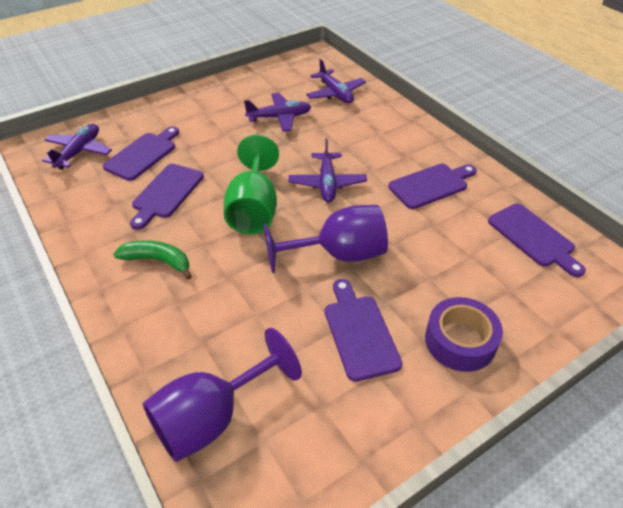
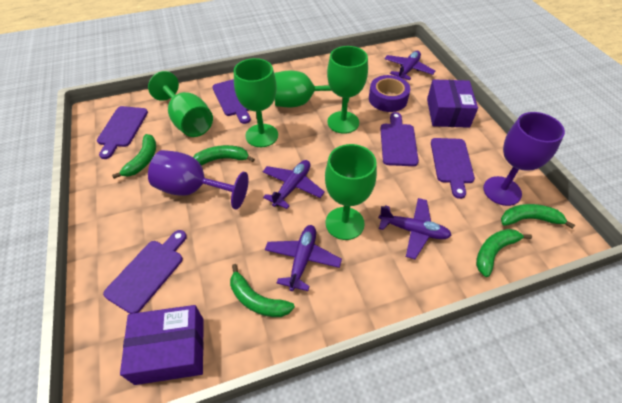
green banana: [113,240,192,279] = 1 -> [112,134,156,179] [193,145,255,166] [230,264,295,317] [476,229,532,277] [501,204,575,229] = 5
green goblet: [224,135,279,234] = 1 -> [148,71,213,137] [234,58,278,147] [274,70,349,107] [325,144,377,240] [327,46,368,134] = 5
purple box: none = 0 -> [120,305,204,385] [427,79,478,128] = 2

